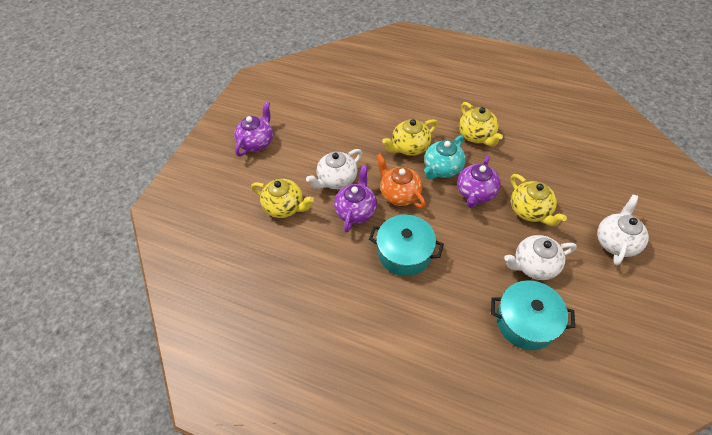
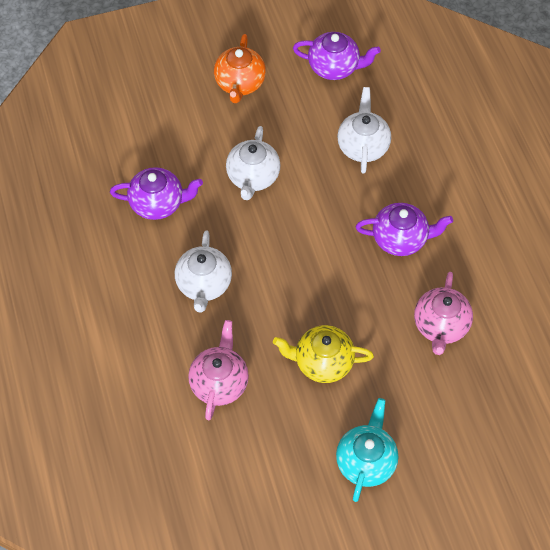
pink teapot: none = 0 -> [188,320,249,420] [414,272,473,355] = 2
turquoise pot: [369,215,444,276] [491,280,575,350] = 2 -> none = 0
yellow teapot: [251,179,314,218] [382,119,438,156] [459,102,503,146] [511,174,567,226] = 4 -> [273,325,374,383] = 1

